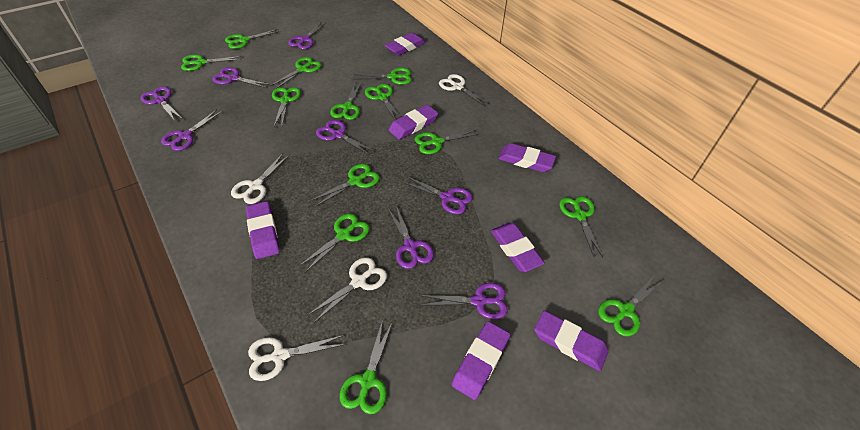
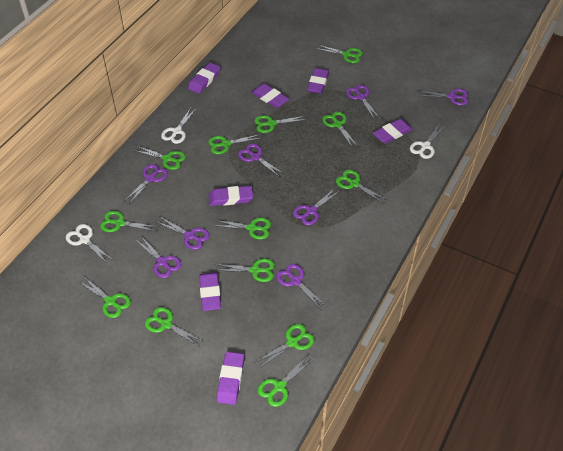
white scissors: [231,154,290,204] [248,335,346,381] [308,257,387,322] [439,74,490,106] = 4 -> [66,224,113,263] [161,108,196,144] [410,124,446,159] = 3

